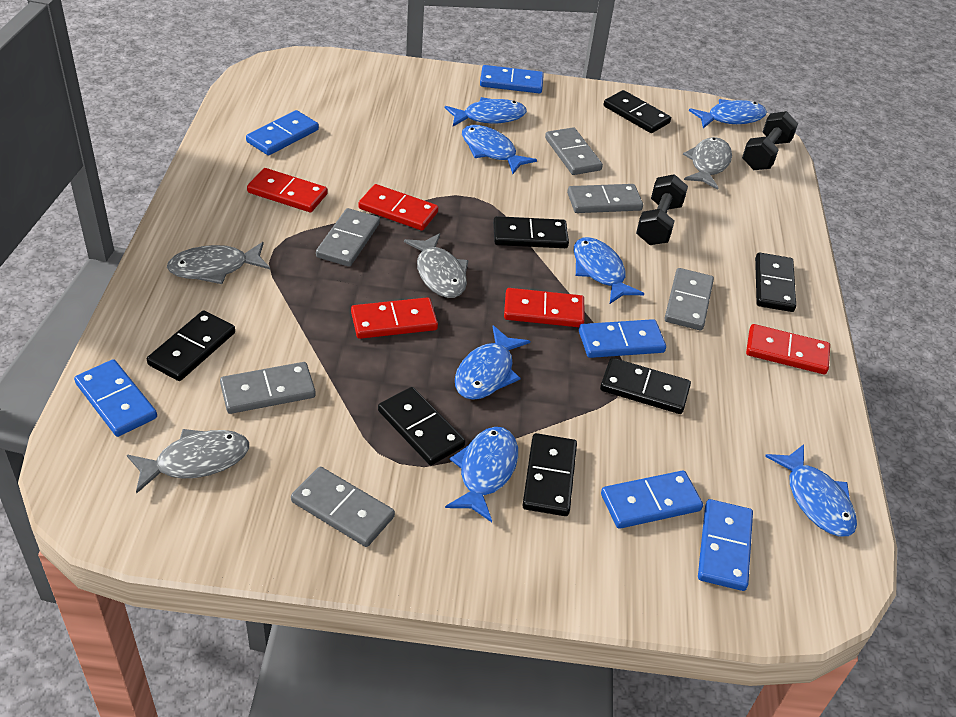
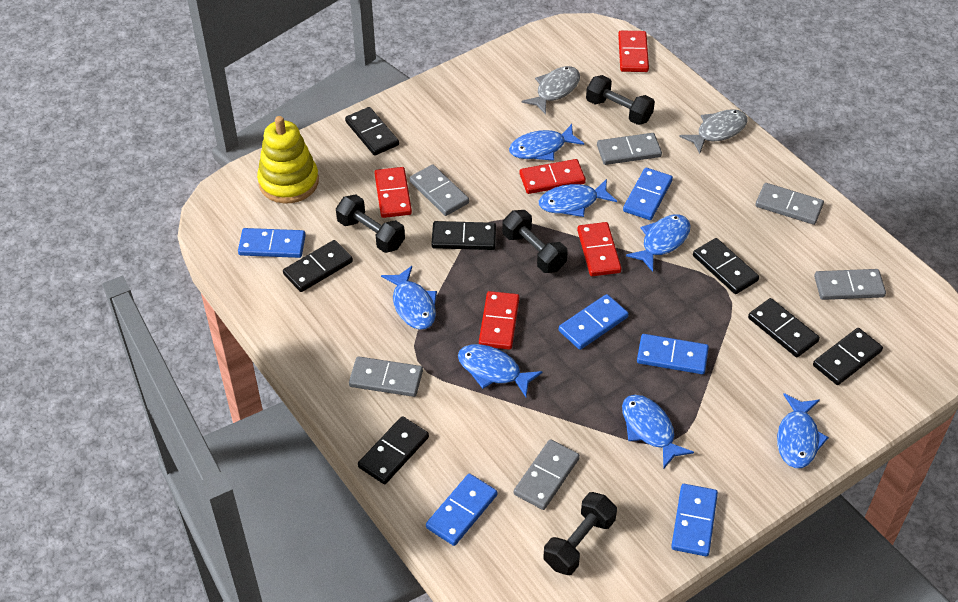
black dumbbell: [636,174,688,245] [742,111,798,170] = 2 -> [336,194,405,253] [502,210,568,273] [543,492,617,575] [586,75,655,125] = 4
grey fish: [127,429,249,494] [167,242,270,284] [404,233,468,298] [683,137,732,190] = 4 -> [521,66,580,115] [679,109,748,154] = 2
yellow stacking toy: none = 0 -> [257,116,319,204] = 1

